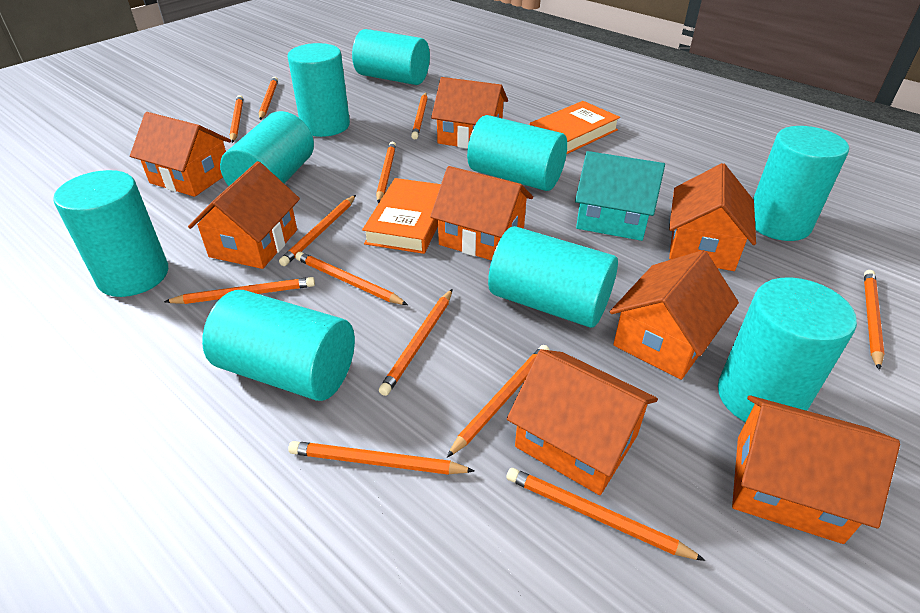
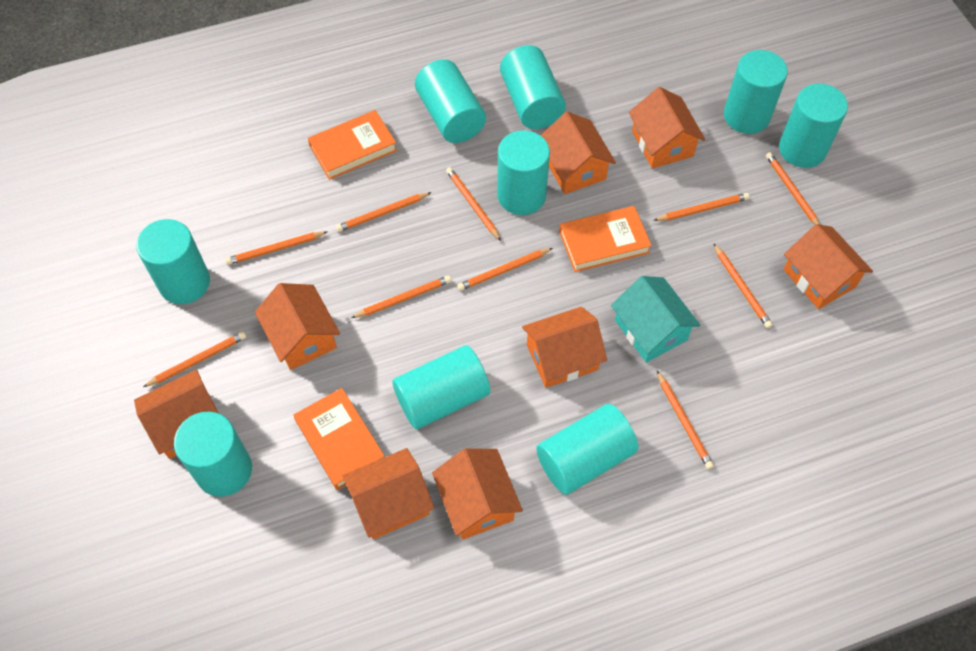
orange book: [362,178,441,254] [529,101,620,154] = 2 -> [293,388,385,490] [308,110,397,180] [559,206,652,272] = 3
orange pencil: [164,277,315,304] [230,95,243,143] [259,77,278,120] [279,195,356,266] [288,441,475,475] [295,252,408,305] [376,141,396,203] [379,289,453,396] [411,92,428,139] [447,345,550,458] [506,468,706,561] [864,270,885,370] = 12 -> [143,332,246,387] [225,231,327,265] [336,192,432,232] [351,276,451,318] [446,167,501,241] [457,248,553,291] [653,193,749,221] [657,371,714,469] [713,243,773,328] [766,152,820,225] = 10

